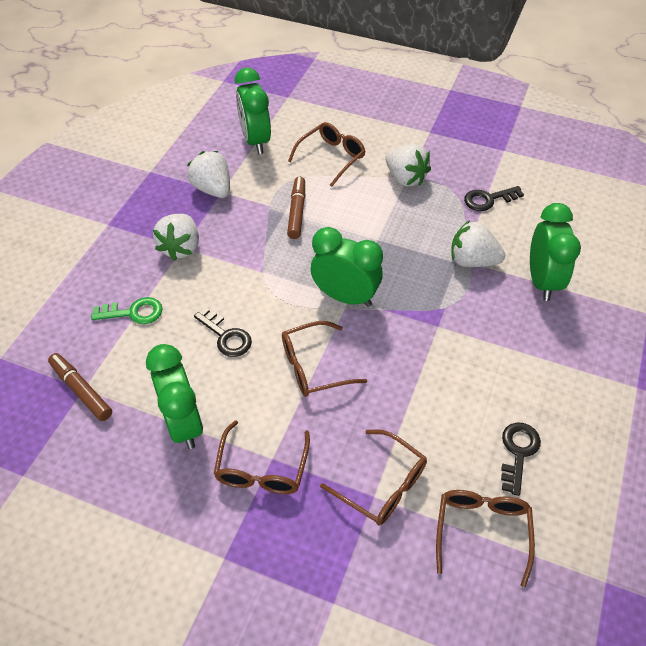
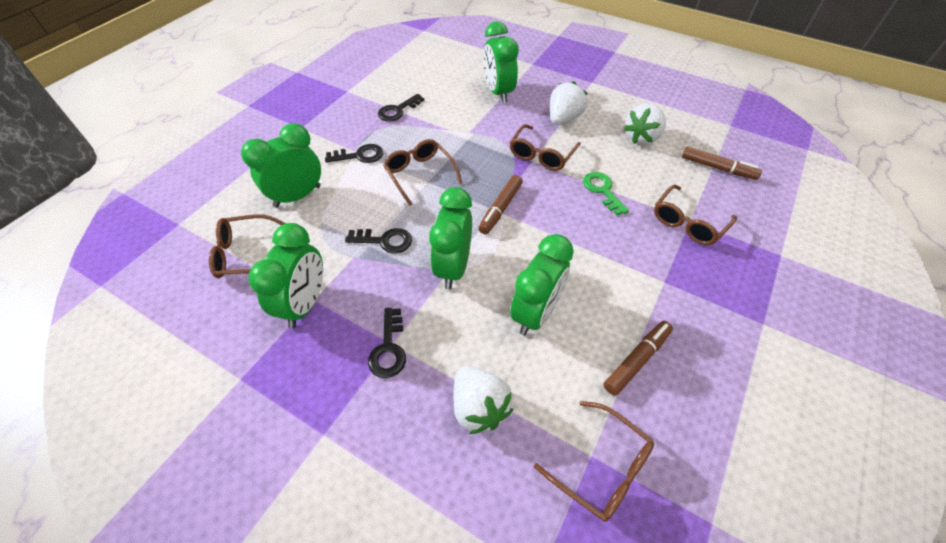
black key: [194,308,252,357] [464,186,524,211] [501,422,541,496] = 3 -> [325,144,383,163] [345,228,412,253] [368,308,406,378] [378,94,424,122] = 4
brown marker: [48,353,112,421] [287,177,305,239] = 2 -> [478,175,523,234] [604,321,673,396] [682,146,762,180] = 3
green clock: [146,344,204,449] [235,68,271,154] [311,227,383,307] [530,203,581,301] = 4 -> [241,123,321,208] [249,223,323,328] [429,187,472,289] [483,21,519,103] [510,234,574,336] = 5
white strawberry: [153,214,199,261] [187,151,230,198] [385,144,431,187] [451,220,505,267] = 4 -> [454,366,514,434] [550,81,588,125] [624,104,666,144] = 3

